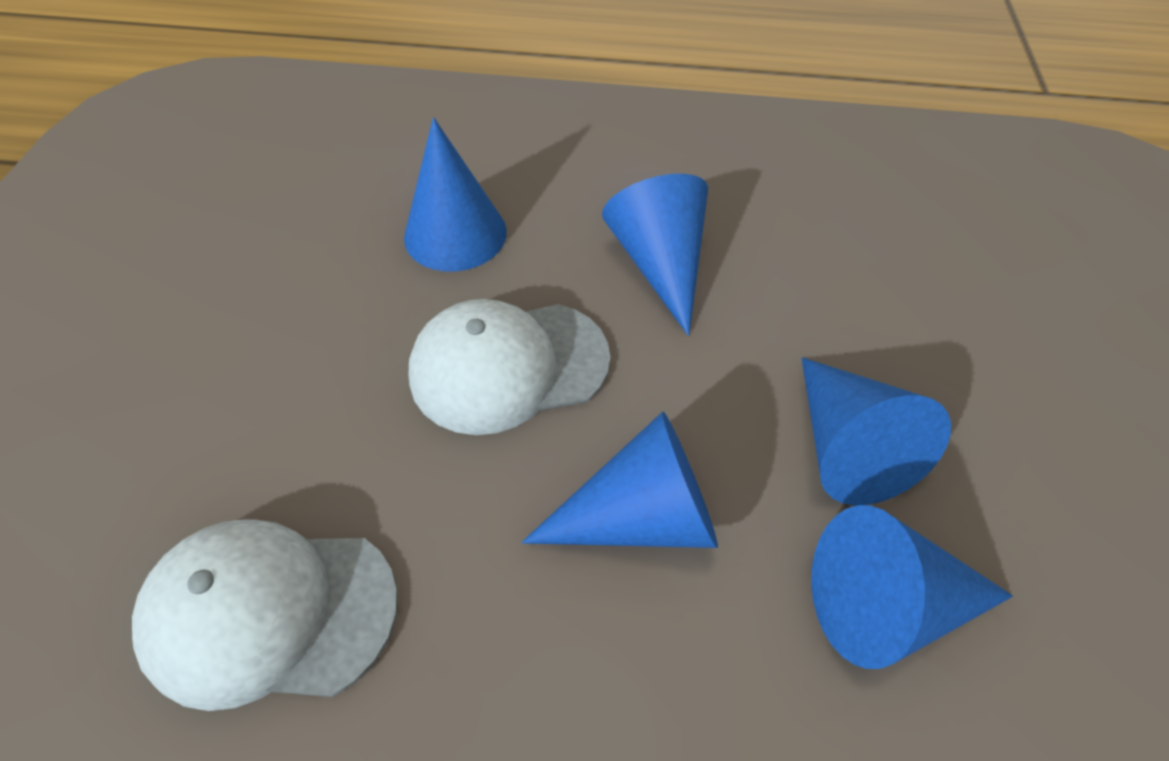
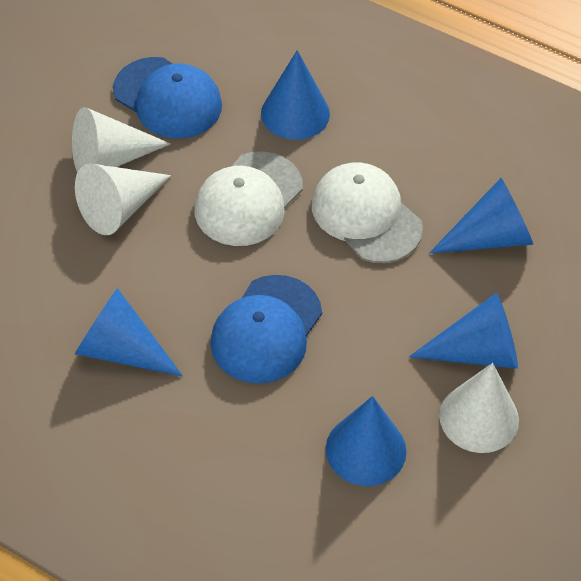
blue cap: none = 0 -> [113,57,222,139] [210,275,322,384] = 2
white cone: none = 0 -> [72,107,171,173] [75,164,171,235] [439,363,519,453] = 3

